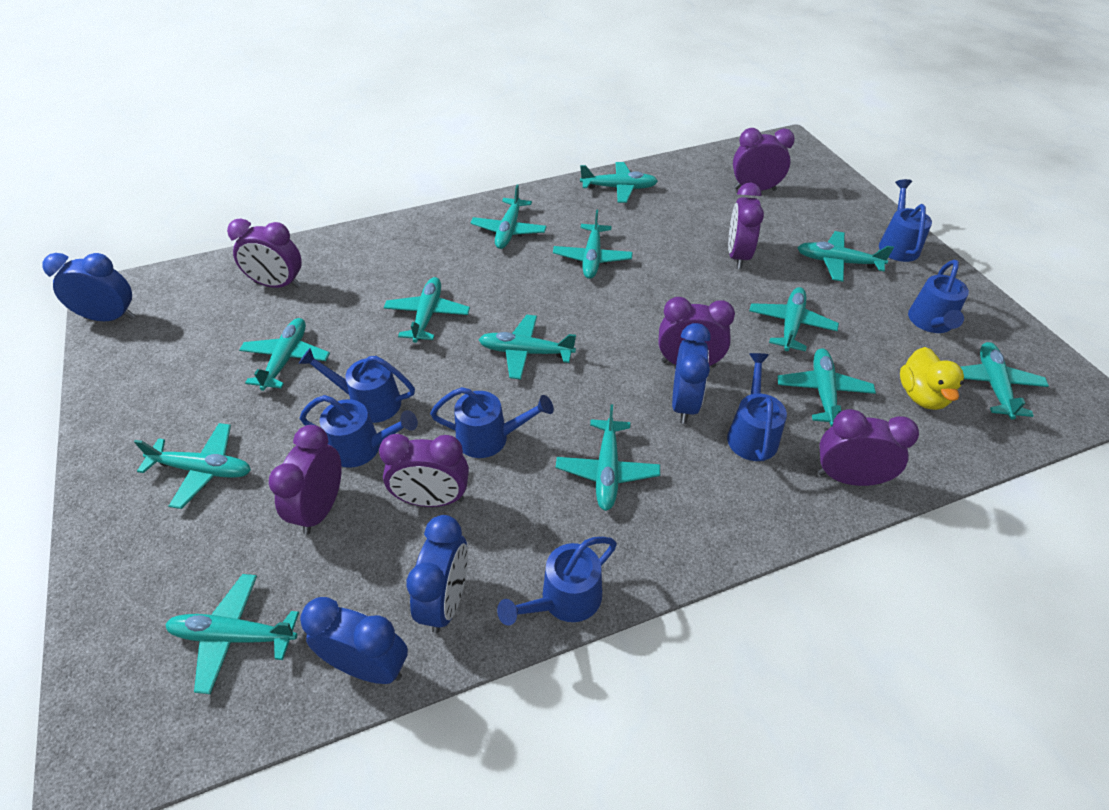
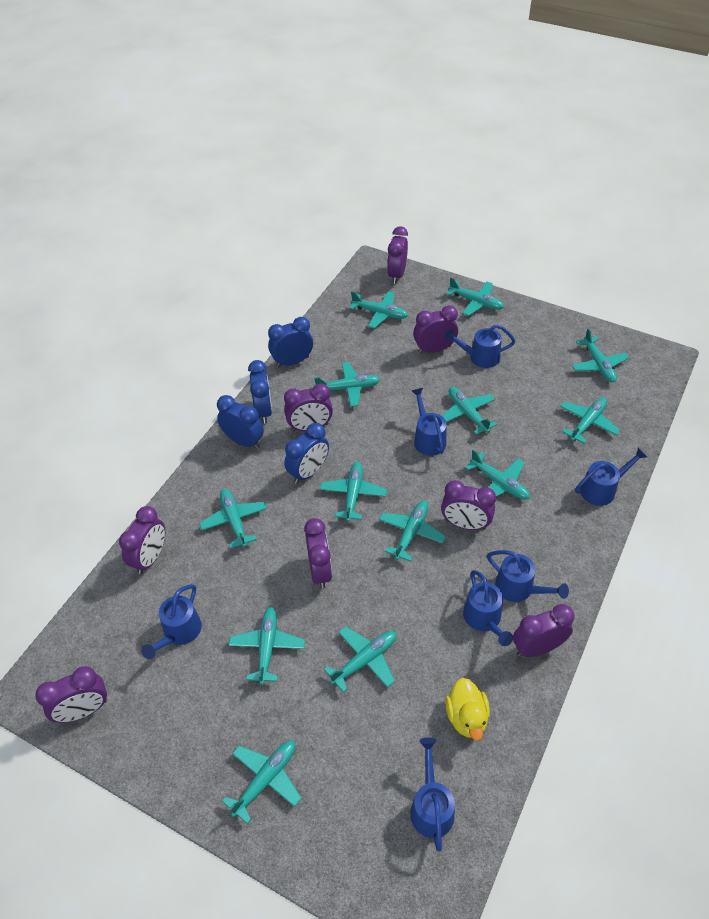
purple clock: [227,219,301,288] [269,425,342,535] [379,434,469,507] [659,297,735,368] [728,183,764,269] [733,128,795,191] [818,409,919,486] = 7 -> [35,666,107,723] [119,506,165,574] [284,383,333,431] [304,518,332,589] [387,226,408,284] [413,305,458,354] [441,480,496,530] [513,604,574,657] = 8

